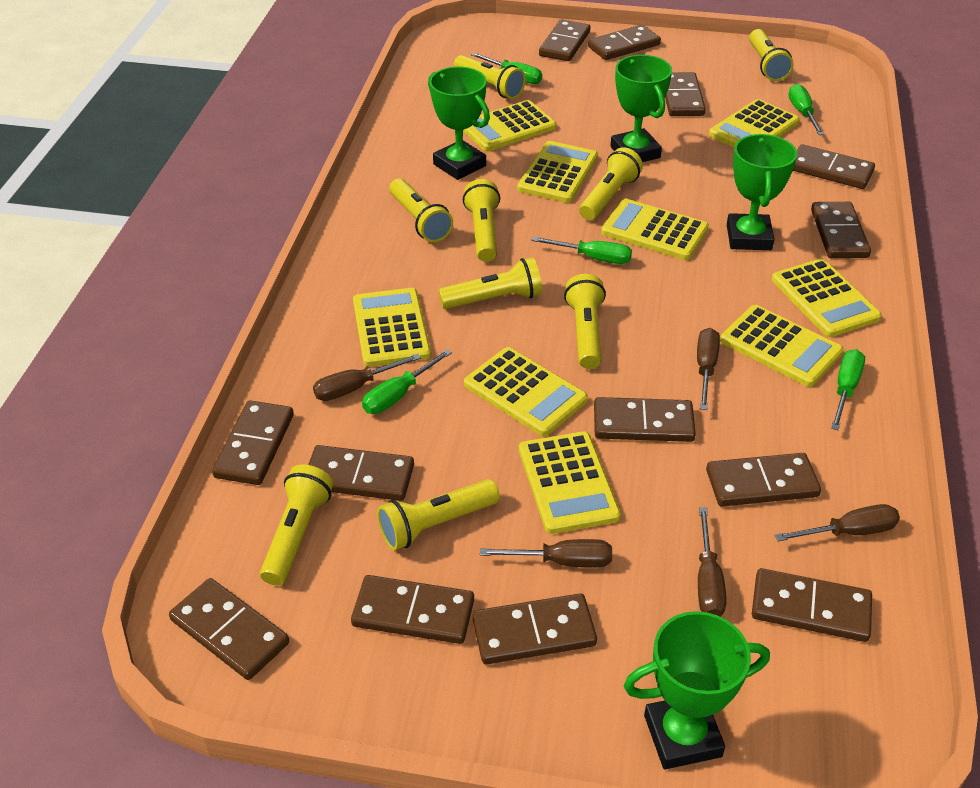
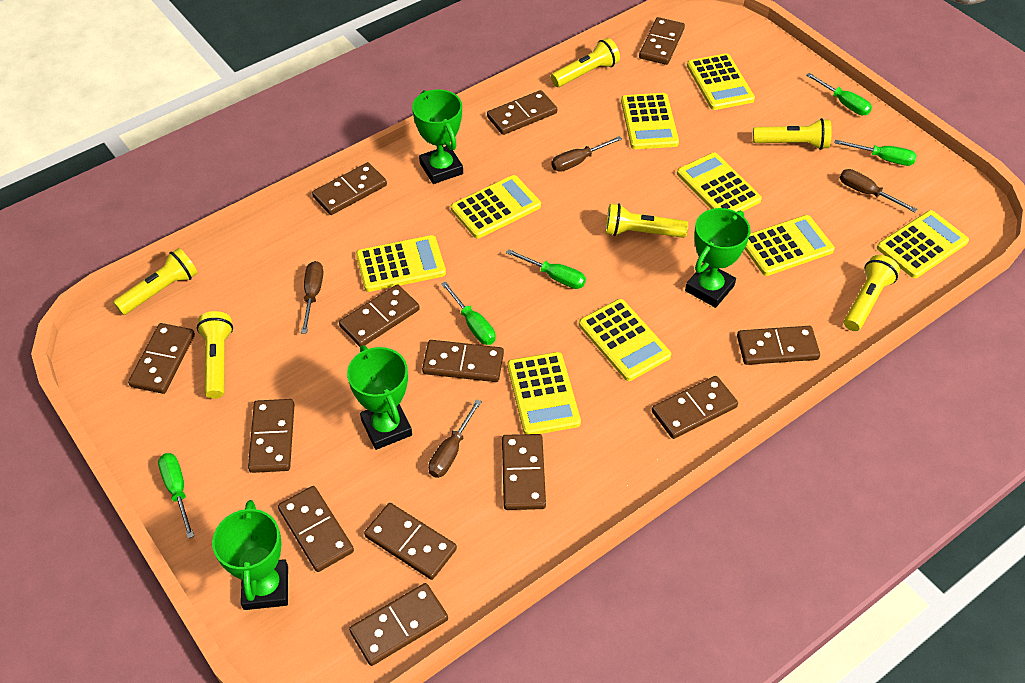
brown screwdriver: [313,354,421,401] [480,539,612,568] [697,328,720,410] [698,507,727,617] [775,504,900,541] = 5 -> [301,261,323,334] [428,399,482,478] [551,136,622,172] [840,169,917,213] = 4
yellow flashlight: [260,465,333,586] [377,479,500,551] [389,179,453,242] [438,257,542,309] [454,55,526,99] [463,179,500,262] [564,274,606,369] [579,147,643,220] [749,29,794,81] = 9 -> [113,248,198,315] [197,311,233,399] [551,38,620,87] [606,203,688,238] [753,118,832,150] [844,255,900,331] = 6

